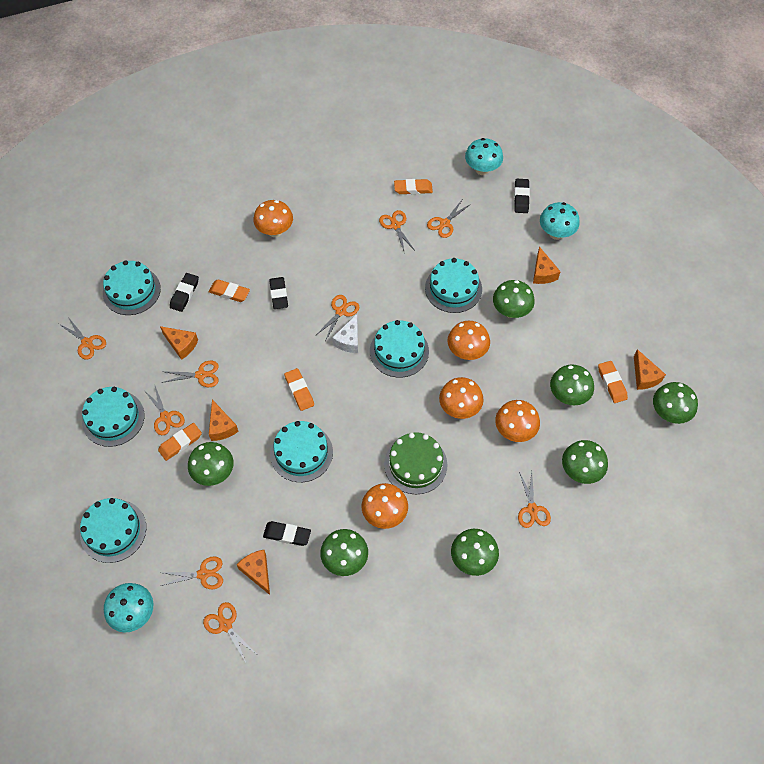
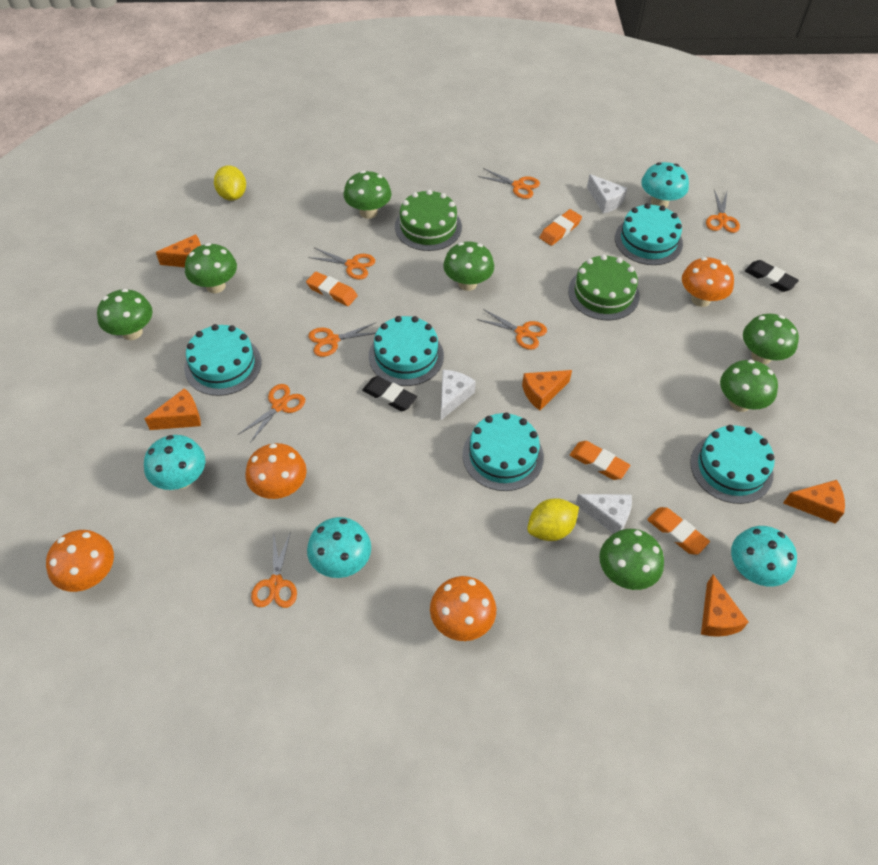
black eraser: [170,273,199,312] [263,521,311,546] [269,277,288,309] [514,179,530,213] = 4 -> [362,376,417,411] [745,260,799,292] = 2
green cake: [384,432,447,494] = 1 -> [395,189,462,251] [568,254,640,320] = 2
orange eraser: [158,423,202,461] [209,280,250,302] [284,368,314,411] [394,179,433,195] [598,361,628,403] = 5 -> [306,272,358,306] [539,209,582,246] [570,441,630,480] [647,507,710,555] = 4
orange mushroom: [253,200,293,237] [362,483,408,529] [439,377,483,419] [447,321,490,360] [495,400,540,442] = 5 -> [46,530,114,592] [245,443,307,499] [430,576,496,641] [682,257,734,307] = 4
orange scissors: [59,317,106,360] [143,384,185,435] [161,556,223,589] [162,361,219,387] [203,602,255,662] [315,295,359,341] [379,210,414,254] [427,200,471,238] [518,472,551,528] = 9 -> [238,384,305,443] [251,531,297,608] [308,248,375,279] [308,323,376,357] [477,309,547,350] [478,168,540,199] [706,190,740,233] = 7
turquoise cake: [80,498,146,563] [82,387,144,447] [103,260,161,315] [270,421,333,482] [370,320,429,378] [425,258,482,313] = 6 -> [184,324,261,396] [369,316,444,386] [462,412,544,491] [615,203,683,265] [690,425,775,504] = 5
turquoise mushroom: [104,583,153,632] [465,138,503,175] [540,202,580,240] = 3 -> [144,435,205,490] [307,517,371,578] [641,162,689,208] [731,526,797,587] = 4
white cheese: [332,314,358,353] = 1 -> [441,369,476,420] [575,494,632,534] [587,174,627,214] = 3
yellow lemon: none = 0 -> [214,165,246,201] [527,498,579,541] = 2

